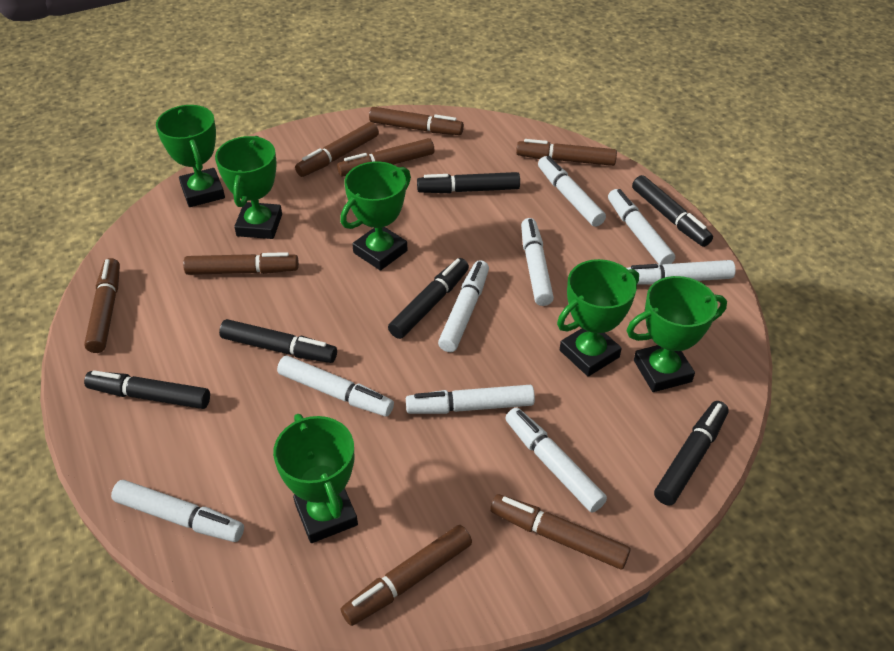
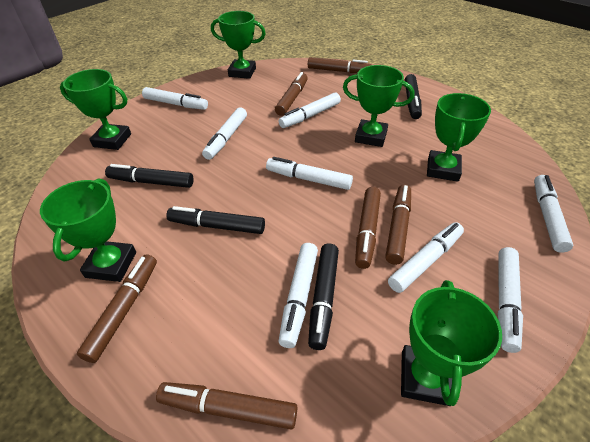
black marker: [84,370,210,409] [219,319,337,363] [388,258,469,339] [417,172,520,193] [632,175,713,247] [654,401,729,506] = 6 -> [105,164,193,188] [167,206,265,234] [308,243,339,350] [405,74,422,119] = 4
brown marker: [84,258,120,353] [183,252,299,275] [295,122,379,177] [337,138,434,177] [341,525,472,626] [369,107,464,135] [490,494,631,569] [516,139,617,166] = 8 -> [77,254,157,363] [156,382,298,430] [275,72,308,116] [308,57,372,73] [355,187,381,269] [385,185,411,265] = 6
white marker: [111,480,244,542] [277,356,394,417] [406,385,535,414] [438,260,489,352] [505,408,607,512] [521,218,554,306] [538,156,606,227] [608,189,675,265] [627,260,736,285] = 9 -> [142,87,208,110] [202,107,247,160] [266,157,353,190] [279,92,341,128] [279,243,318,348] [388,222,464,293] [497,247,523,353] [534,175,573,253] = 8

